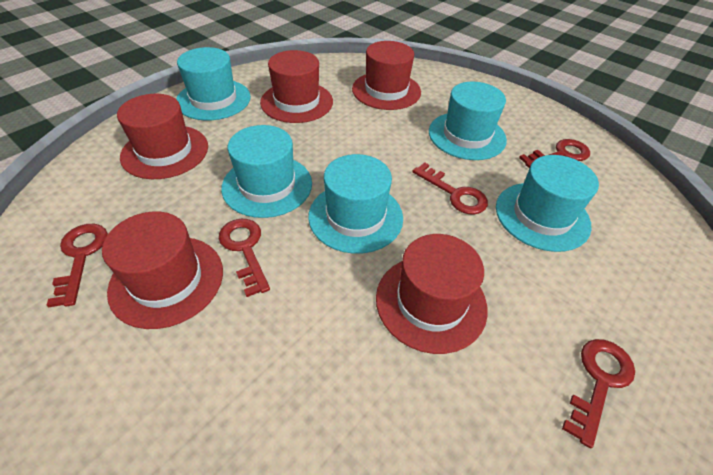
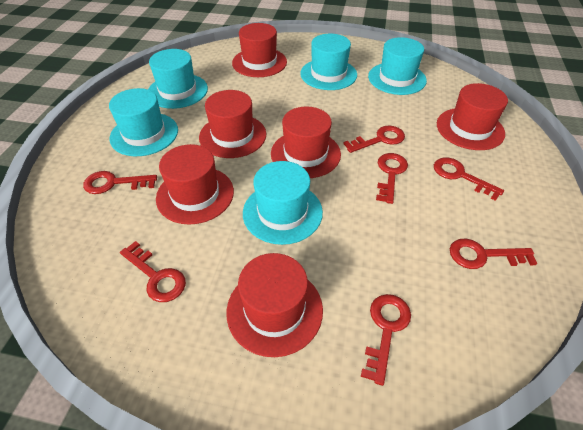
red hat: [102,212,223,329] [117,94,208,179] [260,50,333,123] [352,41,421,110] [376,234,488,354] = 5 -> [156,144,234,225] [199,90,266,158] [226,253,323,357] [232,23,287,77] [271,106,341,178] [437,83,508,150] = 6
red key: [47,224,108,307] [219,219,270,297] [412,162,488,215] [519,139,590,168] [562,339,635,448] = 5 -> [83,171,157,194] [120,241,186,302] [344,125,405,153] [361,294,411,386] [376,153,408,204] [434,158,504,201] [450,239,538,269] = 7

